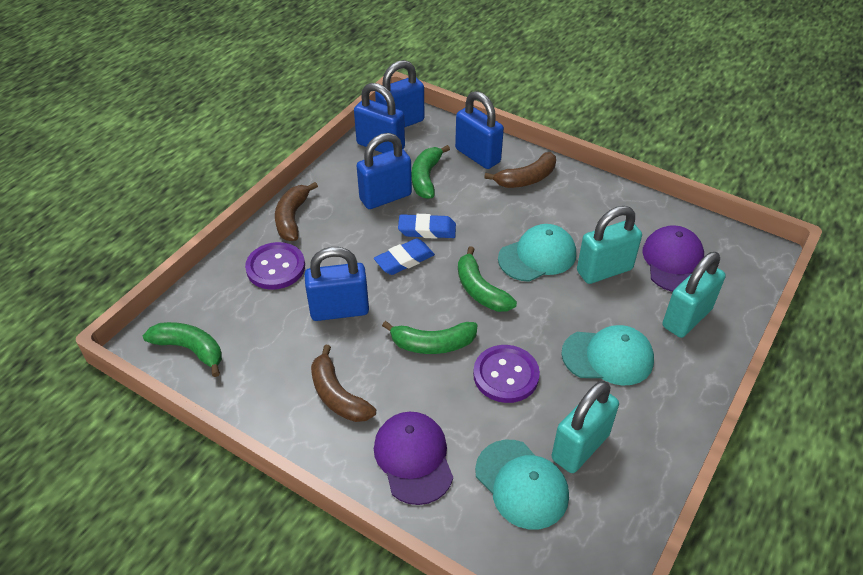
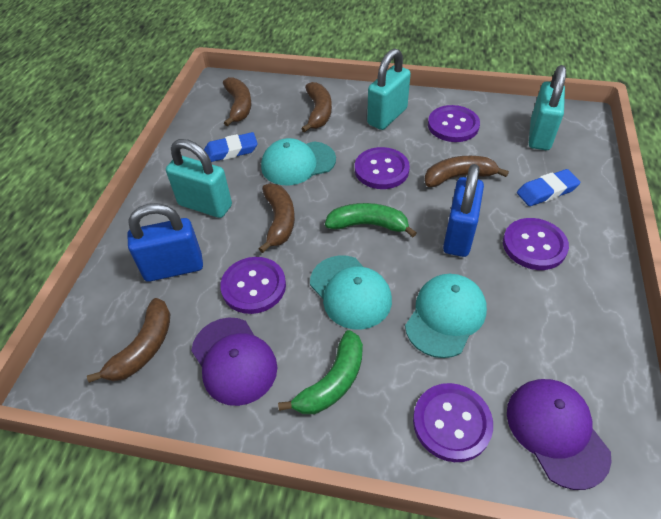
blue padlock: [304,247,369,321] [354,83,405,153] [357,133,412,209] [375,60,424,127] [455,91,504,169] = 5 -> [127,203,203,282] [443,164,484,257] = 2
brown banana: [275,182,318,241] [311,344,376,422] [484,152,556,188] = 3 -> [87,298,170,383] [223,77,251,126] [259,184,295,253] [301,82,332,133] [424,156,509,187] = 5
green banana: [143,322,222,377] [382,321,477,354] [412,145,450,199] [458,246,517,312] = 4 -> [278,330,363,414] [325,203,416,237] = 2
purple button: [245,242,305,290] [473,345,540,403] = 2 -> [220,257,286,314] [355,147,410,189] [413,383,493,462] [428,105,480,142] [503,218,569,270] = 5

